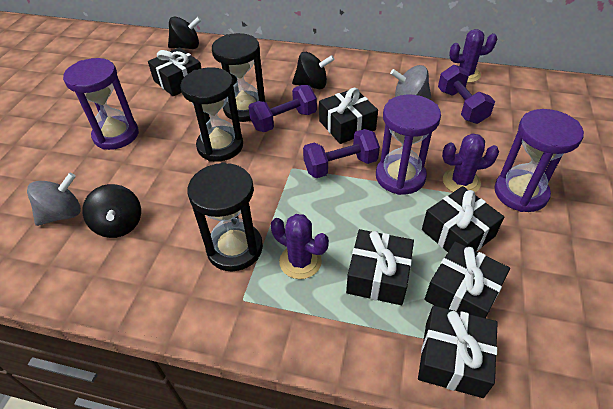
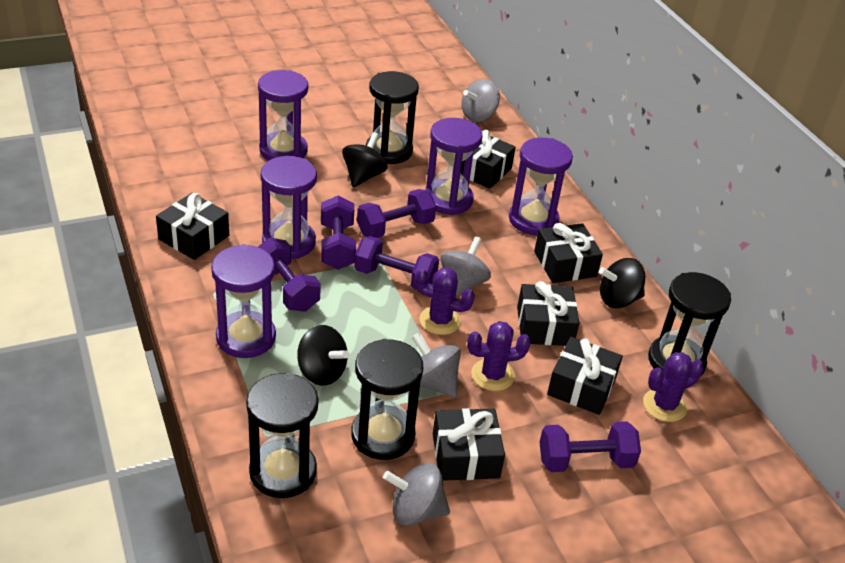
black hourglass: [180,67,243,162] [187,162,263,271] [212,33,265,122] = 3 -> [246,373,318,498] [351,339,423,460] [366,71,419,164] [648,272,731,376] = 4
grey spinning top: [27,173,81,226] [390,65,431,99] = 2 -> [383,463,450,526] [411,333,461,397] [441,236,491,298] [461,79,500,122] = 4
purple dumbbell: [248,85,317,132] [303,129,380,178] [438,65,495,124] = 3 -> [258,238,321,312] [321,196,356,270] [354,236,439,290] [357,189,436,238] [539,421,641,472] = 5
purple hourglass: [63,58,139,150] [376,95,441,195] [494,109,584,212] = 3 -> [211,244,276,358] [258,70,308,161] [261,156,317,259] [425,118,483,215] [509,138,573,235] = 5

